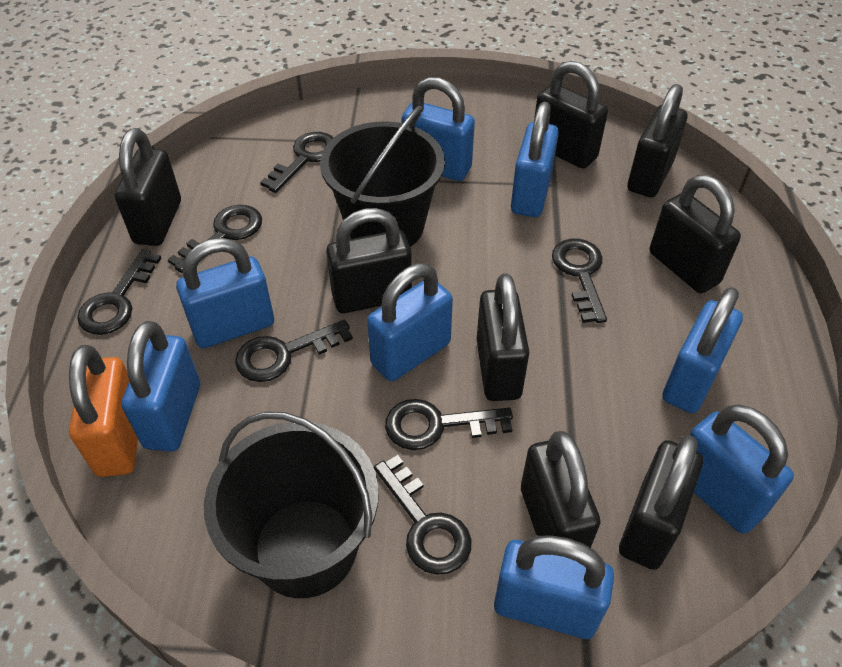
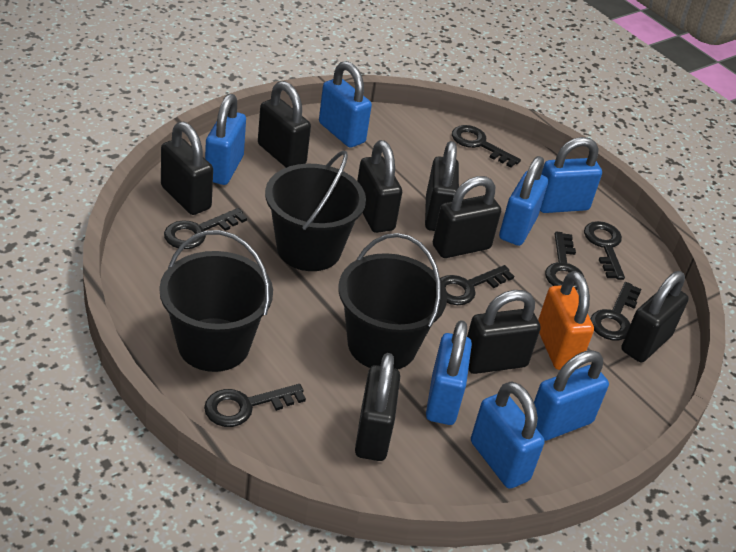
black bucket: [204,411,379,598] [320,106,445,247] = 2 -> [159,230,273,372] [265,151,366,271] [339,233,447,370] = 3
blue padlock: [121,321,200,452] [176,238,274,348] [367,263,453,381] [401,77,475,181] [494,535,614,639] [511,102,559,217] [662,287,743,413] [690,405,794,534] = 8 -> [205,94,246,185] [319,61,372,148] [426,320,472,425] [471,381,545,489] [499,156,548,246] [534,350,609,441] [540,137,602,213] = 7

